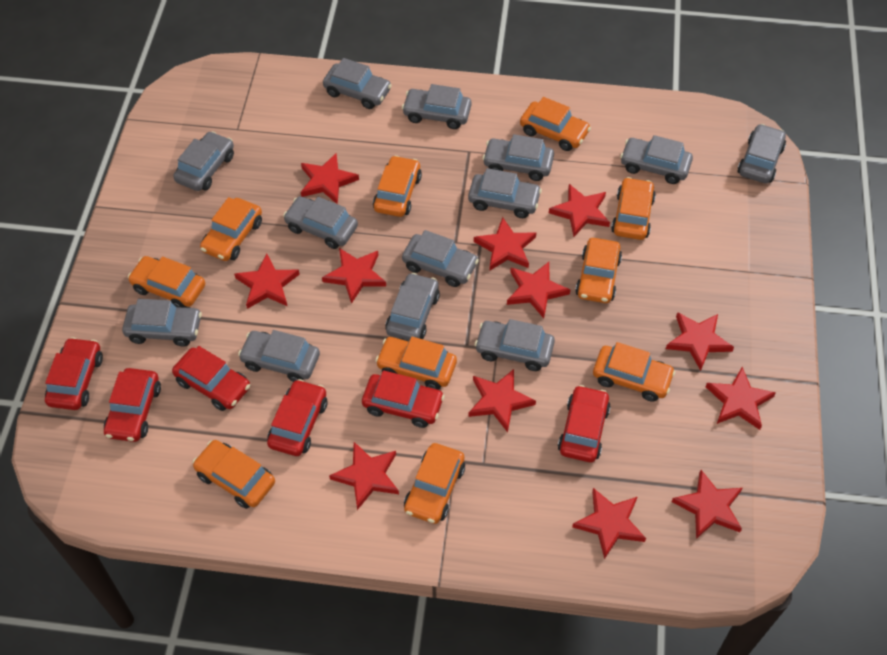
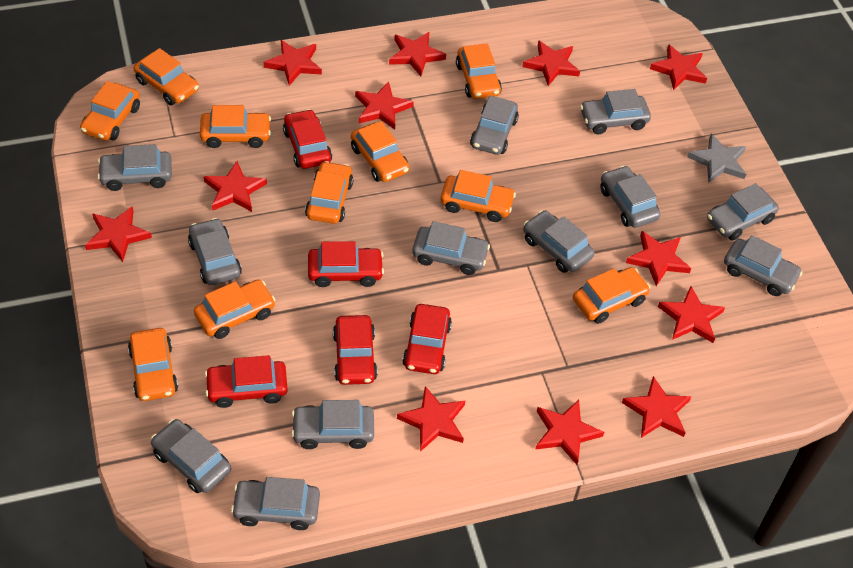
grey car: [122,299,202,347] [173,131,234,191] [238,330,320,382] [283,196,358,249] [323,58,392,109] [385,273,440,341] [402,84,472,129] [402,230,479,287] [468,168,542,218] [475,319,555,371] [483,134,554,181] [620,135,693,184] [737,124,786,183] = 13 -> [97,144,172,191] [151,419,231,493] [188,218,242,285] [231,477,320,530] [291,400,374,449] [412,221,490,275] [470,96,519,155] [523,210,595,273] [580,89,651,134] [600,166,661,228] [707,183,779,241] [724,235,803,296] = 12
grey star: none = 0 -> [687,133,746,182] = 1
red car: [45,337,103,410] [104,368,161,442] [172,346,250,411] [267,379,327,456] [362,370,445,428] [558,385,611,462] = 6 -> [205,355,288,408] [283,109,332,169] [308,241,384,287] [333,315,378,385] [402,304,452,374] = 5

